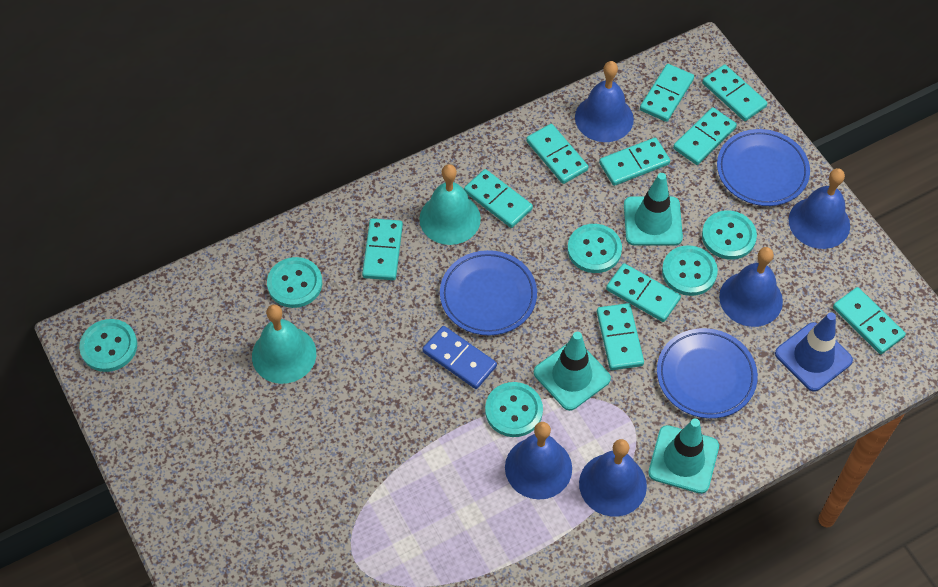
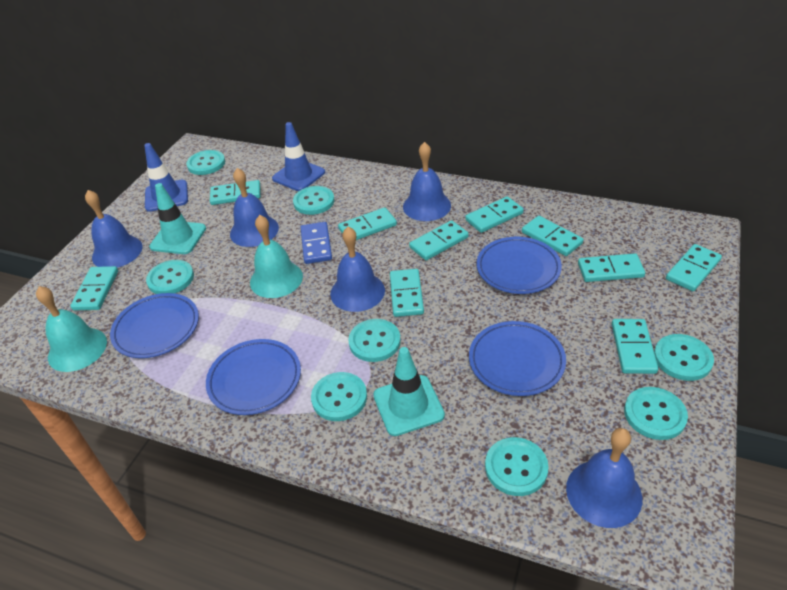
blue plate: [440,250,537,336] [657,328,758,419] [717,129,810,206] = 3 -> [110,293,199,358] [206,339,301,415] [469,321,566,396] [477,237,562,294] = 4
blue traffic cone: [775,312,853,392] = 1 -> [144,143,188,212] [272,122,325,191] = 2
turquoise button: [79,319,137,372] [267,257,322,308] [485,382,543,437] [567,224,622,273] [662,245,718,296] [702,211,757,259] = 6 -> [146,260,194,294] [186,150,225,175] [293,186,335,215] [311,372,367,421] [348,319,401,362] [485,437,549,496] [624,387,688,440] [654,334,714,381] = 8
turquoise traffic cone: [534,332,611,411] [624,173,683,246] [648,419,719,494] = 3 -> [149,183,206,254] [373,347,445,436] = 2

